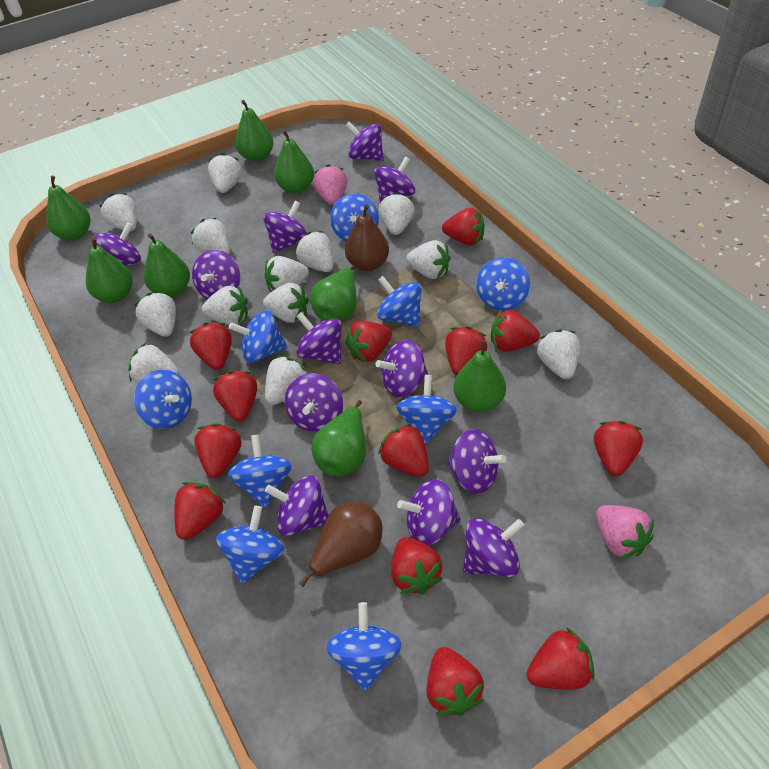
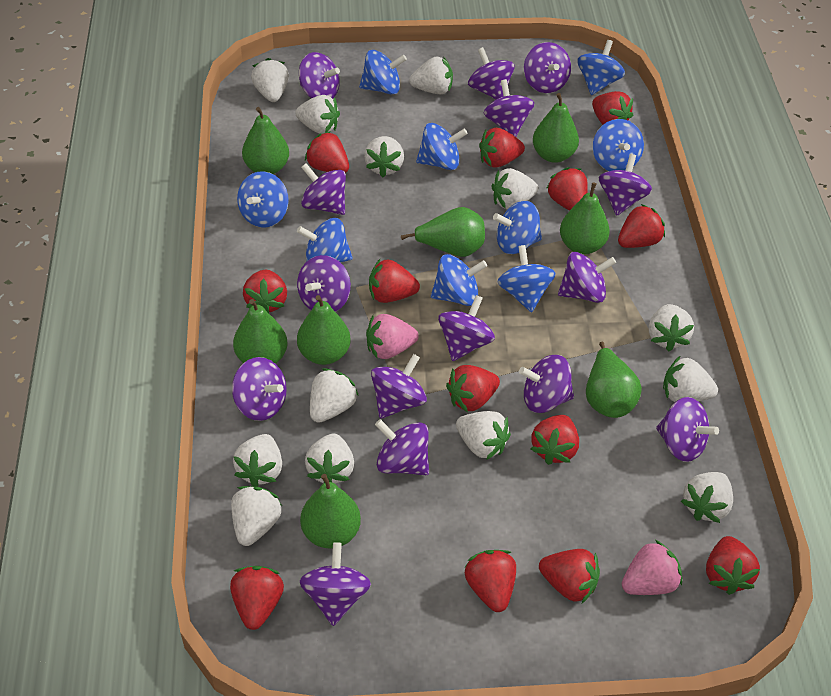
brown pear: [299,502,383,587] [345,204,389,271] = 2 -> none = 0
purple spinning top: [94,222,141,266] [192,250,240,299] [263,201,307,253] [265,475,329,536] [285,373,343,432] [296,312,342,364] [346,122,384,161] [374,156,415,203] [375,340,428,398] [397,479,461,545] [447,429,506,494] [463,518,524,577] = 12 -> [232,357,287,421] [297,255,351,312] [299,52,340,99] [300,542,371,626] [301,163,346,215] [371,354,427,419] [375,419,429,475] [438,295,495,361] [468,47,515,99] [484,79,534,137] [519,355,574,413] [524,42,571,93] [558,252,616,303] [599,154,652,216] [656,397,719,462] = 15

